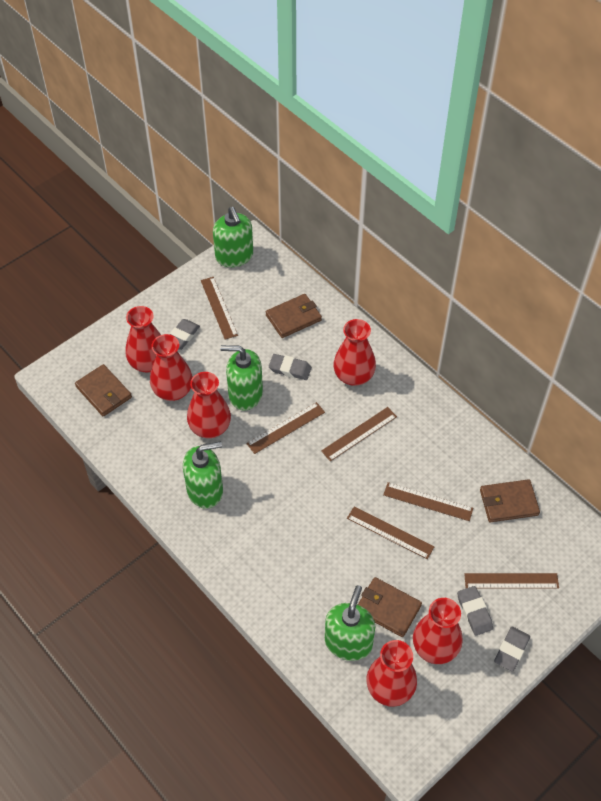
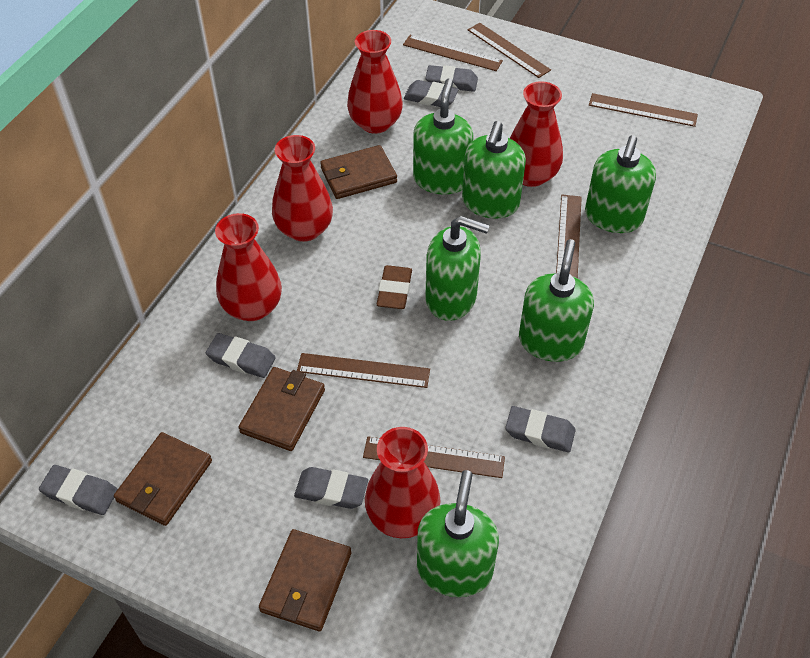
brown eraser: none = 0 -> [377,265,412,309] = 1
green soap dispenser: [183,441,223,509] [213,207,253,267] [220,345,263,410] [325,585,375,661] = 4 -> [413,78,473,195] [417,470,499,597] [426,216,490,321] [462,121,526,218] [519,239,594,362] [585,135,656,233] = 6
grey eraser: [170,319,200,350] [269,354,312,380] [457,586,493,636] [494,627,530,672] = 4 -> [39,465,118,515] [206,333,276,378] [294,467,368,509] [404,80,459,107] [425,65,478,92] [505,406,576,452] = 6
red vase: [125,306,161,372] [150,334,193,401] [187,372,231,438] [333,319,376,386] [366,640,417,707] [413,598,463,664] = 6 -> [215,213,282,321] [272,135,333,242] [347,30,403,134] [365,427,441,538] [510,81,563,187] = 5

